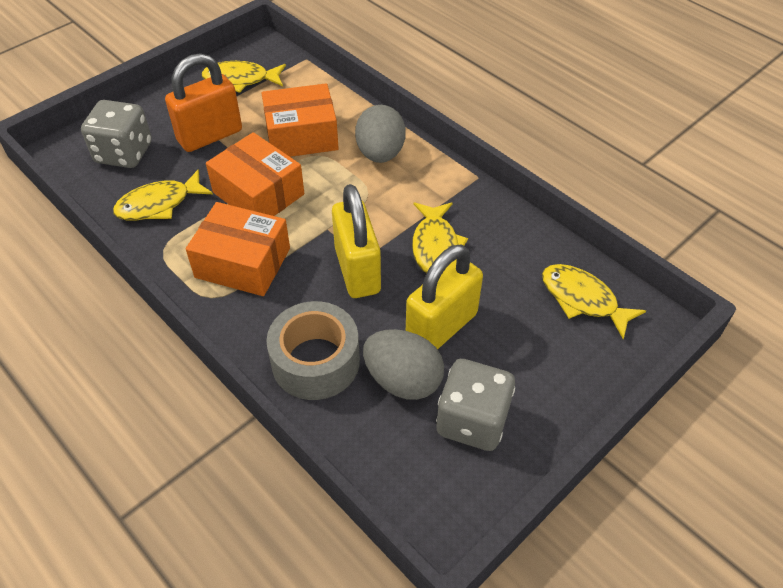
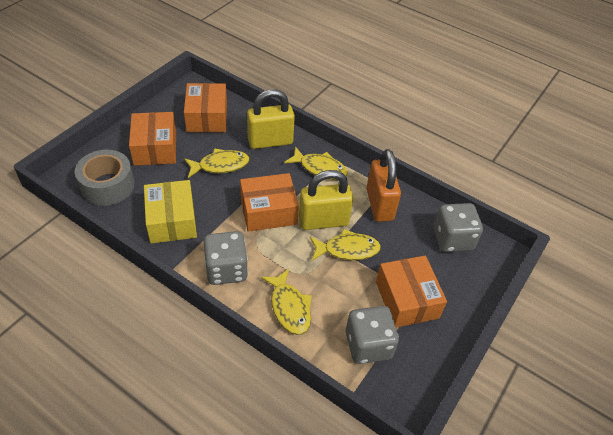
grey dice: [81,100,152,168] [436,359,515,451] = 2 -> [204,231,248,285] [346,306,399,364] [433,203,483,252] = 3
grey egg: [355,105,406,163] [363,329,444,400] = 2 -> none = 0
orange box: [186,202,290,296] [206,132,304,216] [262,83,339,157] = 3 -> [129,112,176,166] [184,83,227,132] [240,173,299,232] [376,256,447,328] = 4
yellow box: none = 0 -> [144,180,197,244] = 1

